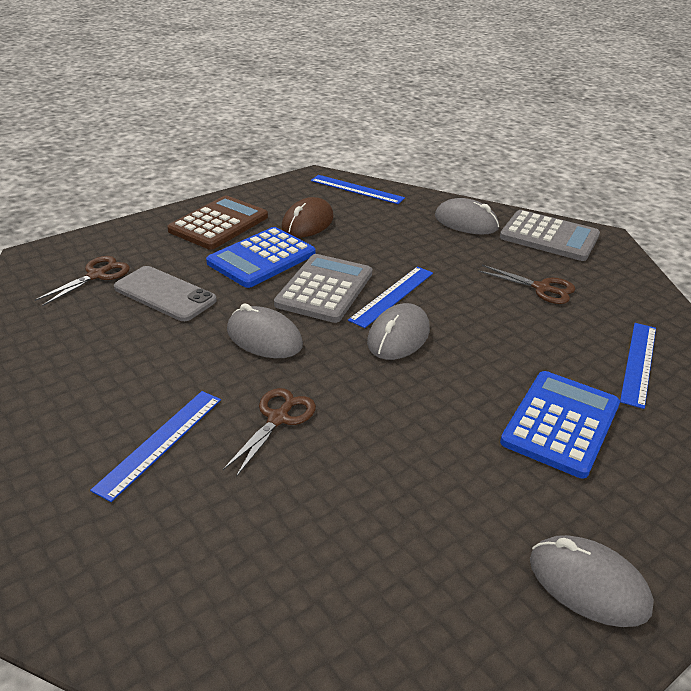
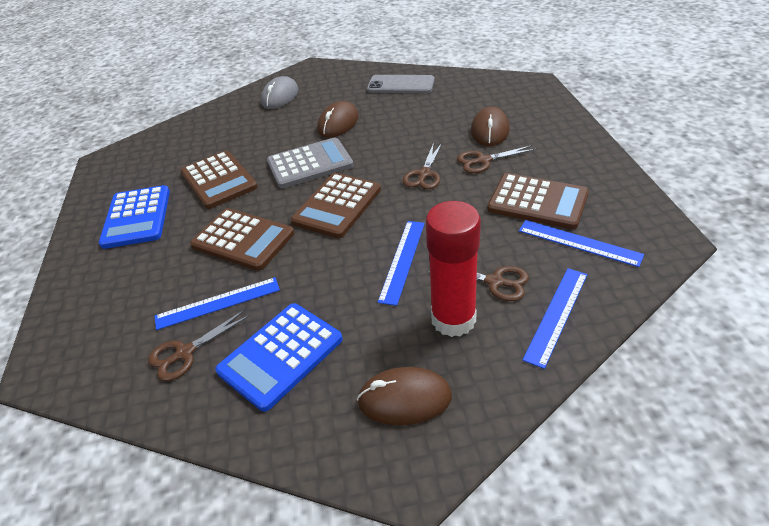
brown calculator: [167,196,268,250] = 1 -> [180,151,258,209] [190,208,295,271] [291,173,381,238] [487,173,589,229] = 4
brown mouse: [282,197,334,237] = 1 -> [317,101,359,138] [357,367,452,425] [471,107,510,146] = 3
brown scissors: [35,256,130,306] [223,388,316,477] [478,265,575,304] = 3 -> [148,310,250,381] [402,143,442,189] [427,266,529,301] [457,145,536,173] = 4
grey calculator: [274,254,372,323] [500,210,600,261] = 2 -> [267,137,354,188] = 1
grey mouse: [227,303,303,358] [367,303,430,360] [435,198,499,234] [530,535,654,627] = 4 -> [261,76,298,109] = 1
red glue stick: none = 0 -> [426,201,481,337] = 1

